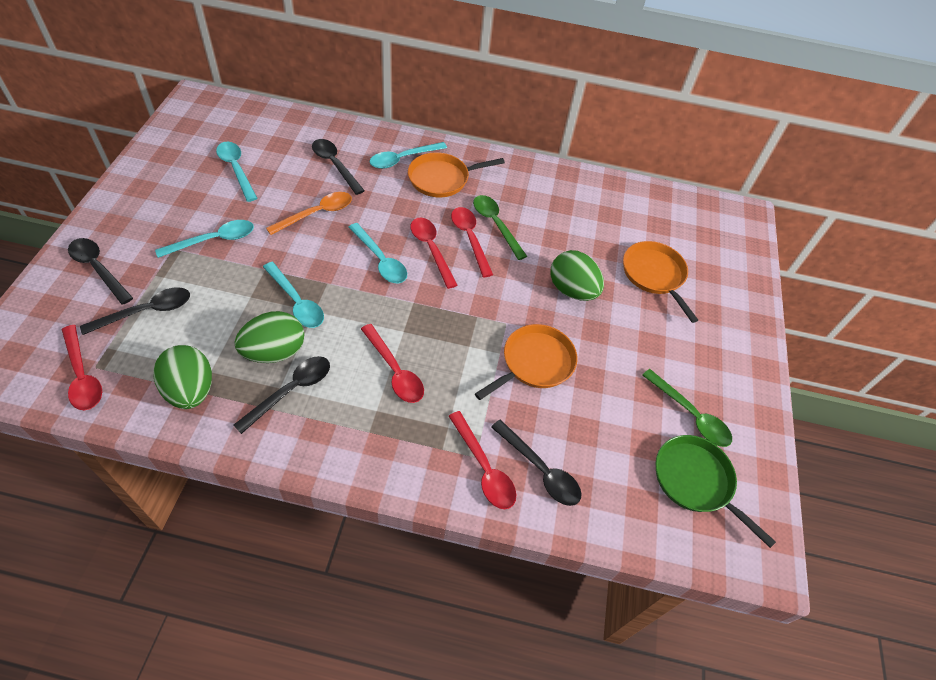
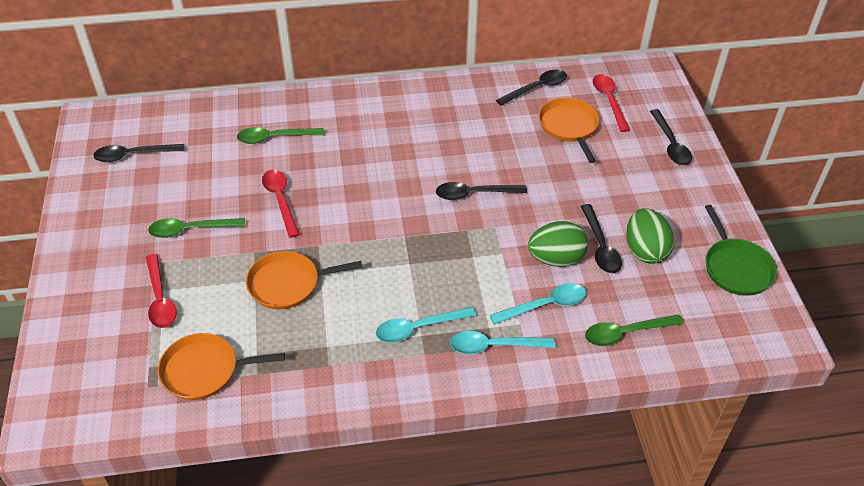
green egg: [153,345,212,409] [235,311,304,363] [550,250,604,301] = 3 -> [528,221,588,267] [626,208,674,264] = 2
green spoon: [473,195,527,260] [642,369,732,447] = 2 -> [148,218,245,238] [237,127,324,144] [585,315,684,346] = 3
orange spoon: [266,192,352,235] = 1 -> none = 0
red spoon: [62,325,102,410] [361,324,424,403] [411,218,458,289] [448,411,516,509] [451,207,493,277] = 5 -> [146,254,177,328] [262,169,300,238] [593,74,630,132] = 3
turquoise spoon: [155,220,254,258] [216,141,257,202] [263,262,324,328] [348,223,407,283] [370,142,447,169] = 5 -> [376,307,476,343] [450,331,555,354] [490,283,586,325] = 3

